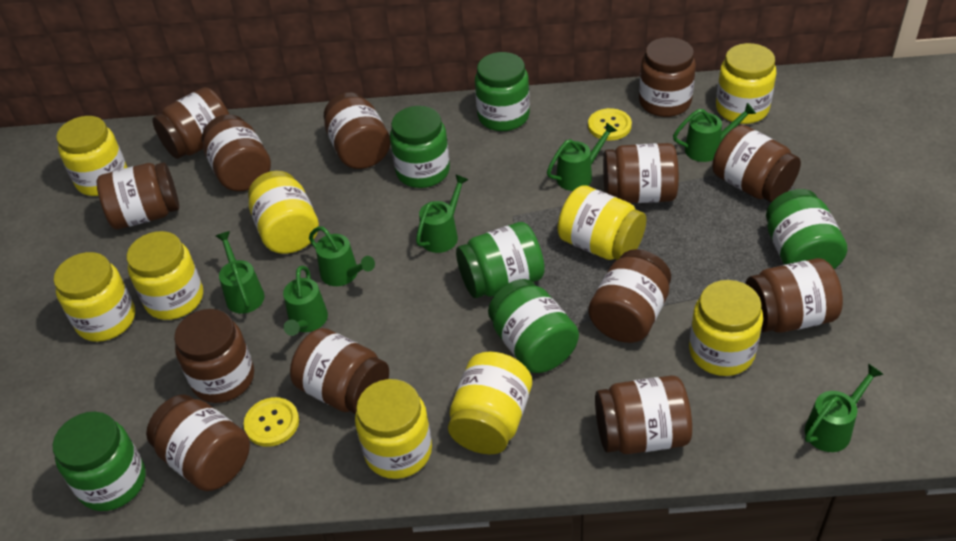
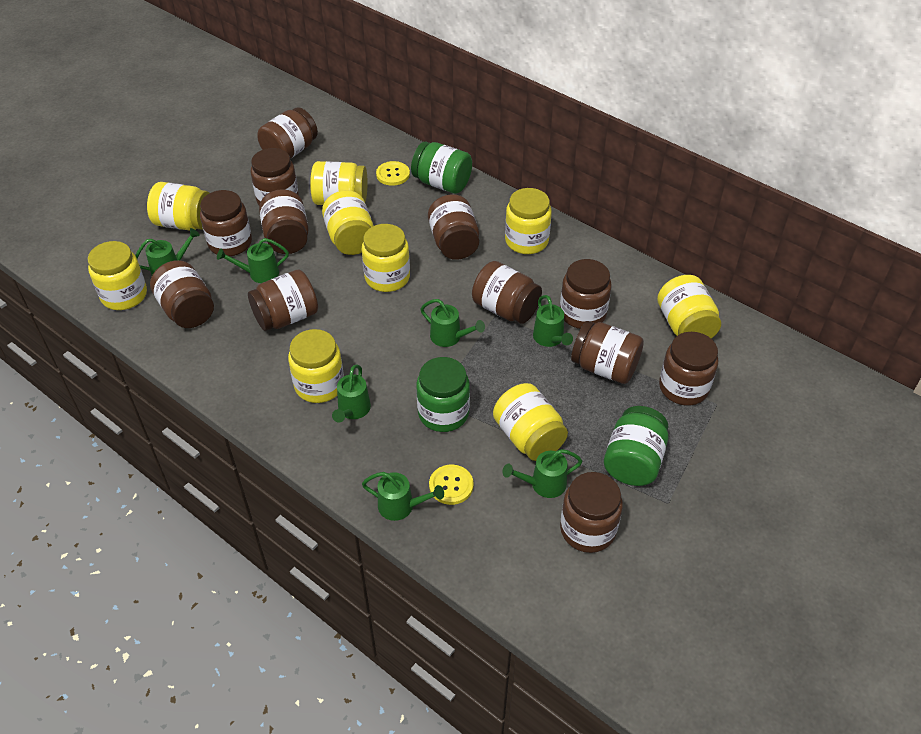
brown jar: [97,162,179,229] [146,395,250,491] [152,87,230,159] [174,309,254,403] [202,114,271,191] [290,328,389,414] [324,92,390,169] [588,249,671,343] [595,375,692,454] [603,143,679,203] [639,37,696,117] [712,125,801,202] [745,258,843,333] = 13 -> [150,260,214,328] [200,190,252,256] [248,270,318,331] [251,148,299,205] [257,107,318,159] [259,189,309,254] [428,194,479,260] [472,261,542,324] [560,259,612,329] [560,472,623,553] [571,321,644,384] [659,332,718,406] = 12
green jar: [53,412,145,511] [390,106,450,188] [456,222,545,298] [475,52,530,131] [488,279,579,373] [766,189,847,269] = 6 -> [411,141,472,194] [416,357,470,432] [604,406,669,486] = 3

